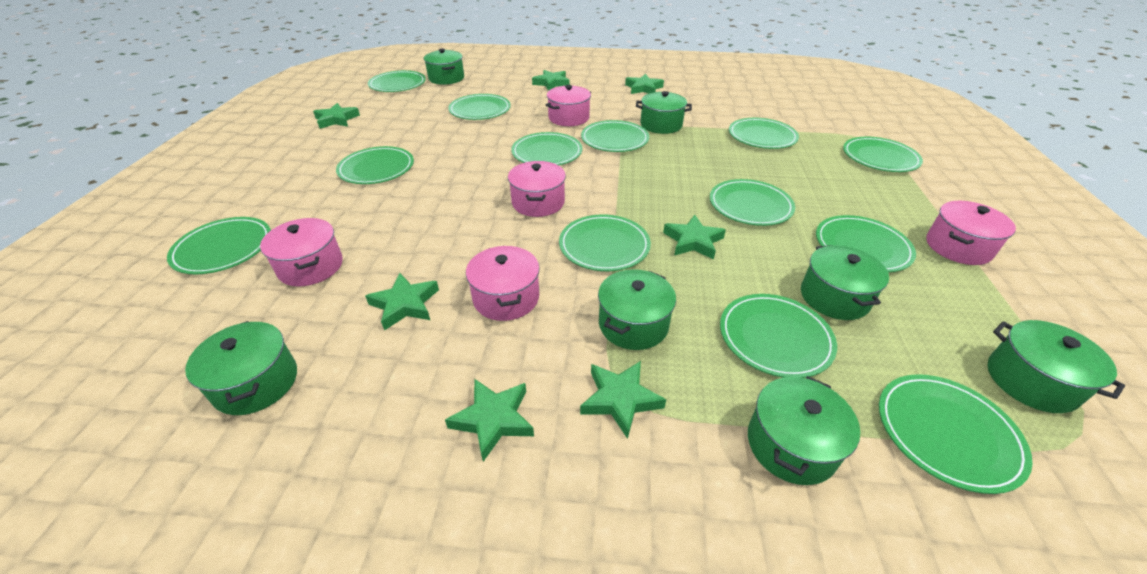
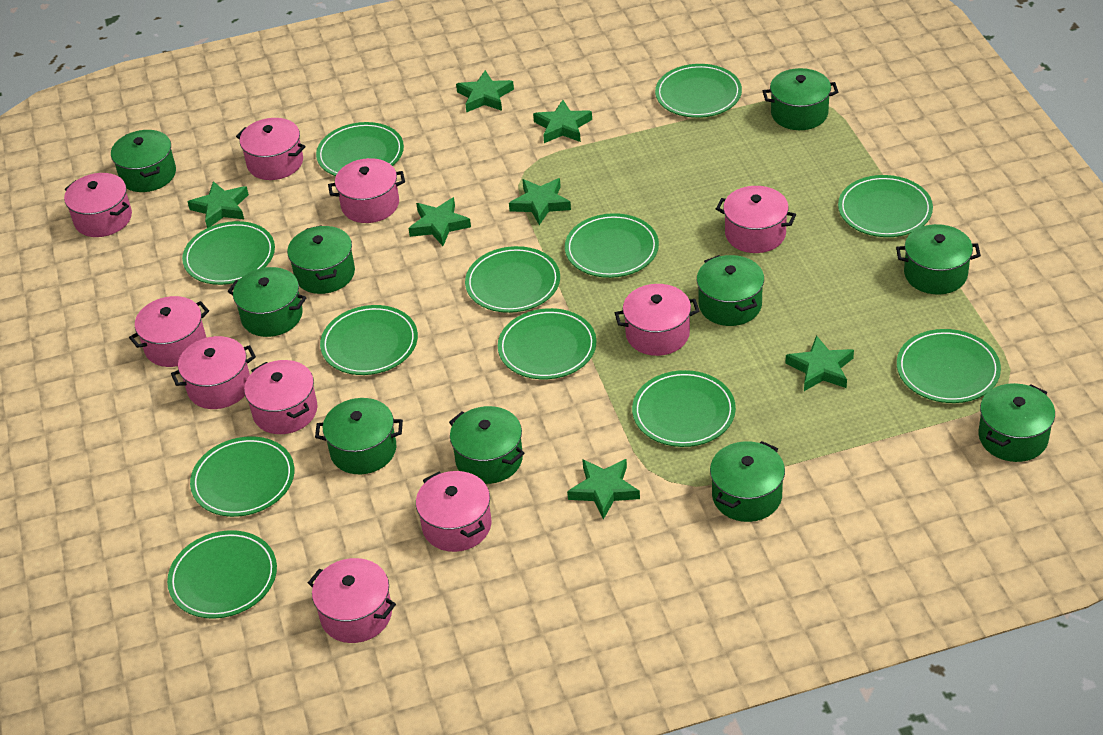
green plate: [167,217,271,274] [336,146,414,184] [368,70,426,92] [448,94,511,120] [511,132,582,165] [559,214,651,271] [581,120,649,152] [710,179,795,226] [720,294,837,378] [729,118,799,149] [816,215,916,272] [843,137,923,172] [879,374,1033,494] = 13 -> [167,530,277,619] [182,221,275,285] [190,437,294,517] [316,122,404,176] [320,305,418,375] [465,246,560,313] [498,308,597,379] [565,213,659,278] [632,370,736,447] [655,64,742,118] [838,175,933,237] [897,329,1001,403] = 12
green pot: [185,321,297,415] [424,48,464,85] [598,269,676,350] [636,91,692,134] [748,376,860,485] [801,245,889,320] [988,320,1125,413] = 7 -> [111,130,176,192] [228,267,307,337] [287,225,355,294] [315,398,403,474] [449,406,524,484] [697,255,764,326] [710,441,785,522] [763,68,838,130] [896,224,981,295] [978,383,1055,462] = 10
pink pot: [260,218,343,287] [466,246,540,321] [508,161,566,217] [545,85,591,126] [926,201,1016,265] = 5 -> [64,173,132,237] [129,296,209,367] [171,336,256,409] [236,118,306,180] [244,360,317,434] [308,558,396,643] [328,158,405,223] [416,471,492,552] [615,284,699,356] [716,186,796,253] = 10

